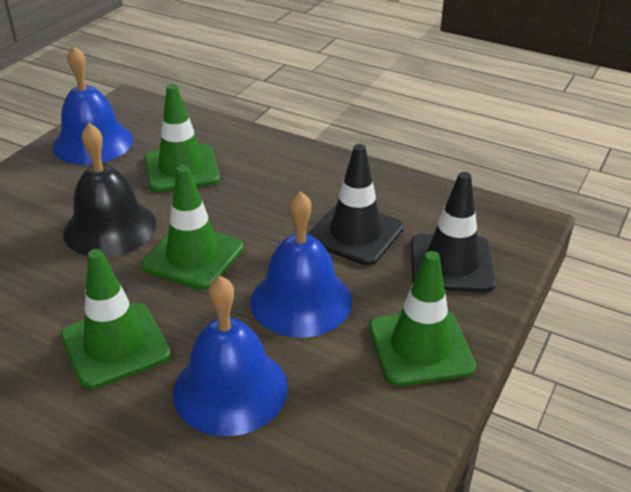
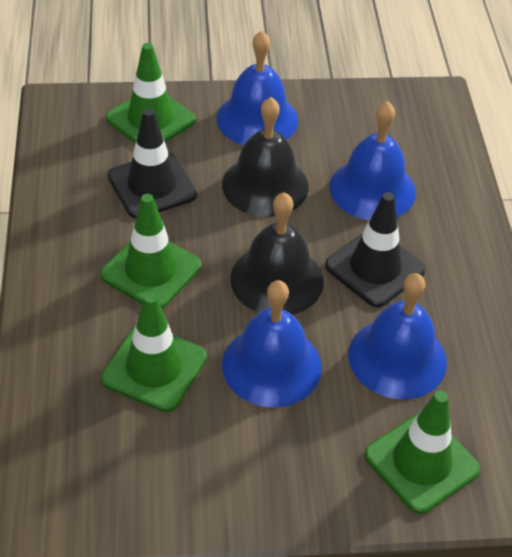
black bell: [63,123,156,257] = 1 -> [222,97,309,217] [230,192,324,315] = 2
blue bell: [53,46,133,165] [173,276,288,436] [250,191,352,338] = 3 -> [217,31,298,145] [222,280,322,408] [330,101,416,220] [349,273,447,399] = 4

